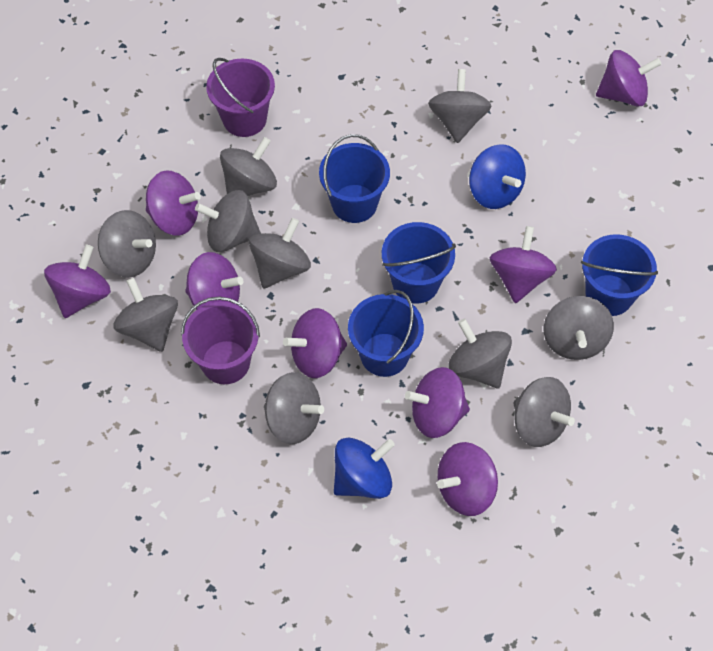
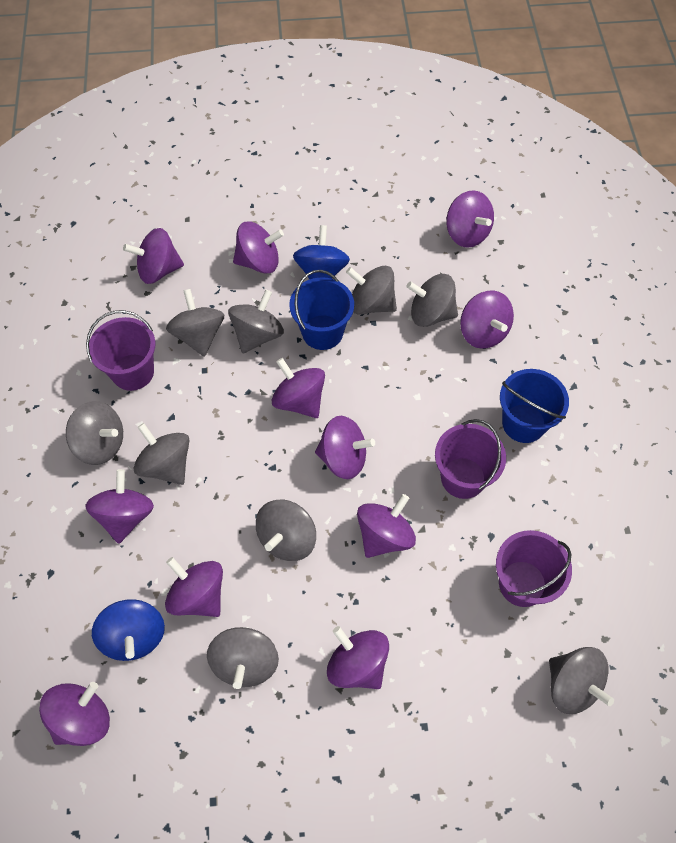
blue bucket: [319,134,390,223] [348,290,424,377] [382,222,456,304] [581,234,658,316] = 4 -> [289,270,354,350] [500,369,569,443] = 2
grey spinning top: [98,210,156,278] [113,278,178,352] [195,190,261,252] [220,137,277,196] [249,218,311,289] [264,372,324,444] [428,69,491,143] [448,319,512,388] [513,377,575,447] [544,296,614,360] = 10 -> [66,401,123,465] [133,423,189,485] [166,289,224,357] [207,627,279,689] [228,290,284,353] [256,500,316,561] [346,266,397,315] [406,274,458,327] [549,647,614,714] = 9
purple bucket: [181,297,260,384] [206,58,275,137] = 2 -> [86,310,155,391] [435,419,506,499] [496,530,572,607] = 3
purple spinning top: [44,245,111,318] [146,170,201,236] [185,252,243,310] [283,308,347,378] [405,367,470,438] [437,442,498,516] [489,226,557,303] [596,50,662,107] = 8 -> [39,682,110,746] [85,469,154,544] [123,228,184,284] [165,557,223,617] [233,222,284,274] [271,358,325,418] [315,416,375,479] [327,626,389,689] [357,494,416,558] [446,190,494,248] [460,290,514,349] = 11

